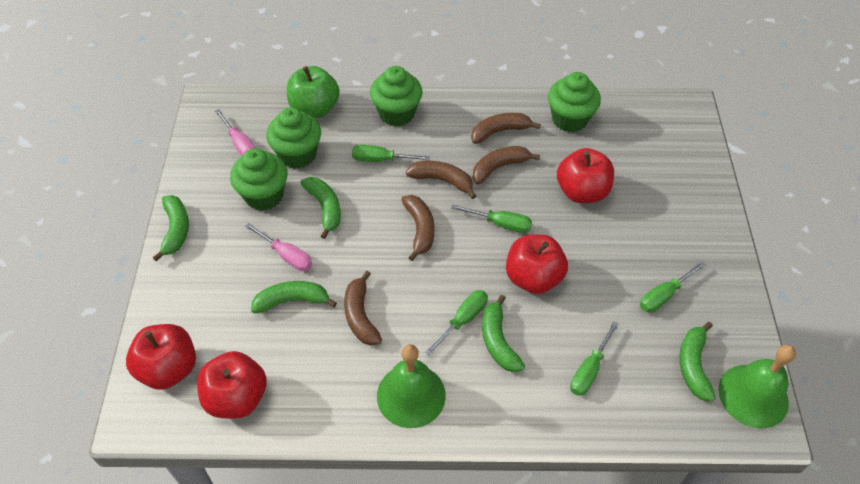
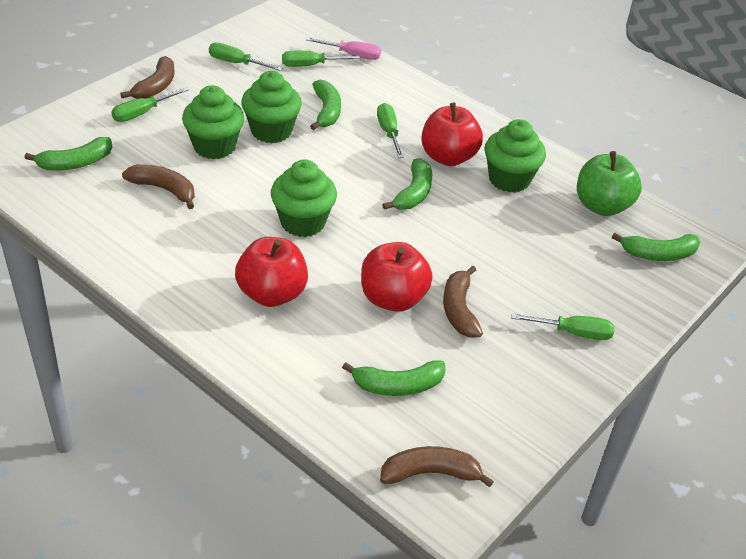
brown banana: [344,271,382,346] [401,195,434,261] [406,161,476,199] [471,113,541,144] [472,146,540,184] = 5 -> [120,56,175,99] [122,164,195,209] [380,446,494,488] [443,266,483,338] = 4
green bell: [377,344,446,428] [719,345,796,428] = 2 -> none = 0
pink screwdriver: [215,109,255,156] [245,223,312,271] = 2 -> [306,37,381,60] = 1
red apple: [126,324,196,390] [197,351,267,419] [506,234,568,294] [557,148,614,203] = 4 -> [235,237,308,307] [361,242,433,312] [421,103,483,166] = 3

